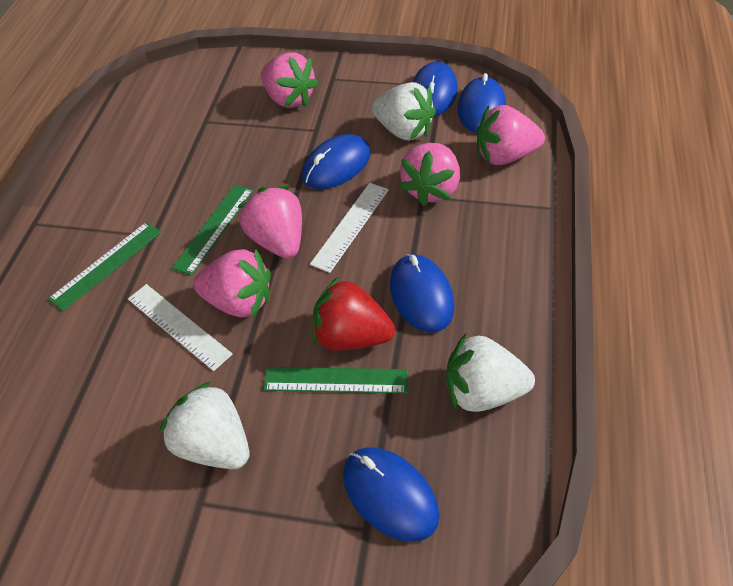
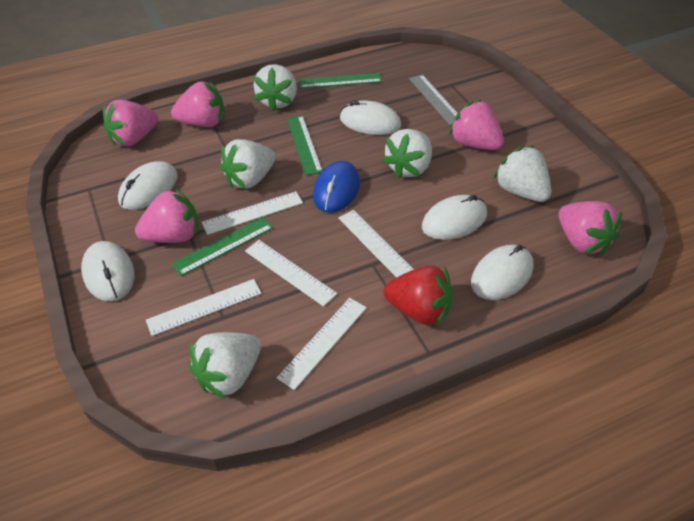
blue mouse: [302,134,371,189] [343,447,439,542] [390,254,454,333] [413,62,458,116] [457,73,506,133] = 5 -> [313,161,360,213] = 1
grey ruler: none = 0 -> [409,75,457,125] = 1
white mouse: none = 0 -> [81,241,134,301] [118,161,178,210] [340,100,401,135] [422,195,487,240] [471,245,534,300] = 5
white ruler: [128,284,232,371] [310,183,389,273] = 2 -> [146,279,262,336] [202,191,303,235] [245,240,337,307] [277,298,367,390] [338,210,414,278] = 5
white strawberry: [160,381,249,469] [372,82,436,141] [446,333,535,412] = 3 -> [189,332,261,399] [220,139,276,189] [253,64,297,112] [382,129,432,179] [493,146,551,202] = 5

